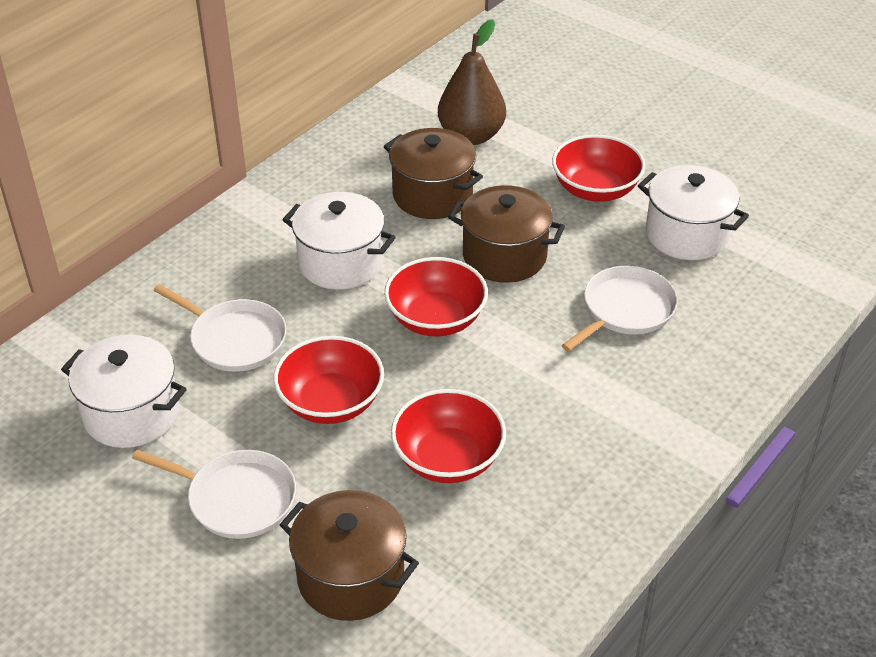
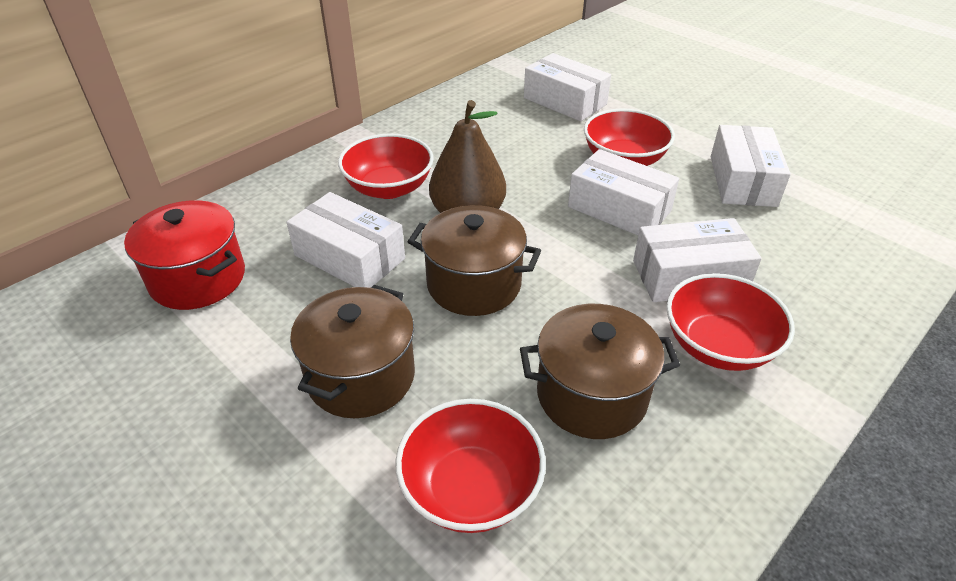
red pot: none = 0 -> [124,200,245,310] = 1
white box: none = 0 -> [286,192,405,288] [524,53,611,121] [568,149,679,235] [633,218,762,302] [711,125,791,207] = 5
white pan: [132,449,296,539] [153,284,287,372] [561,266,678,351] = 3 -> none = 0
white pot: [61,335,187,448] [282,192,396,290] [638,165,749,260] = 3 -> none = 0

